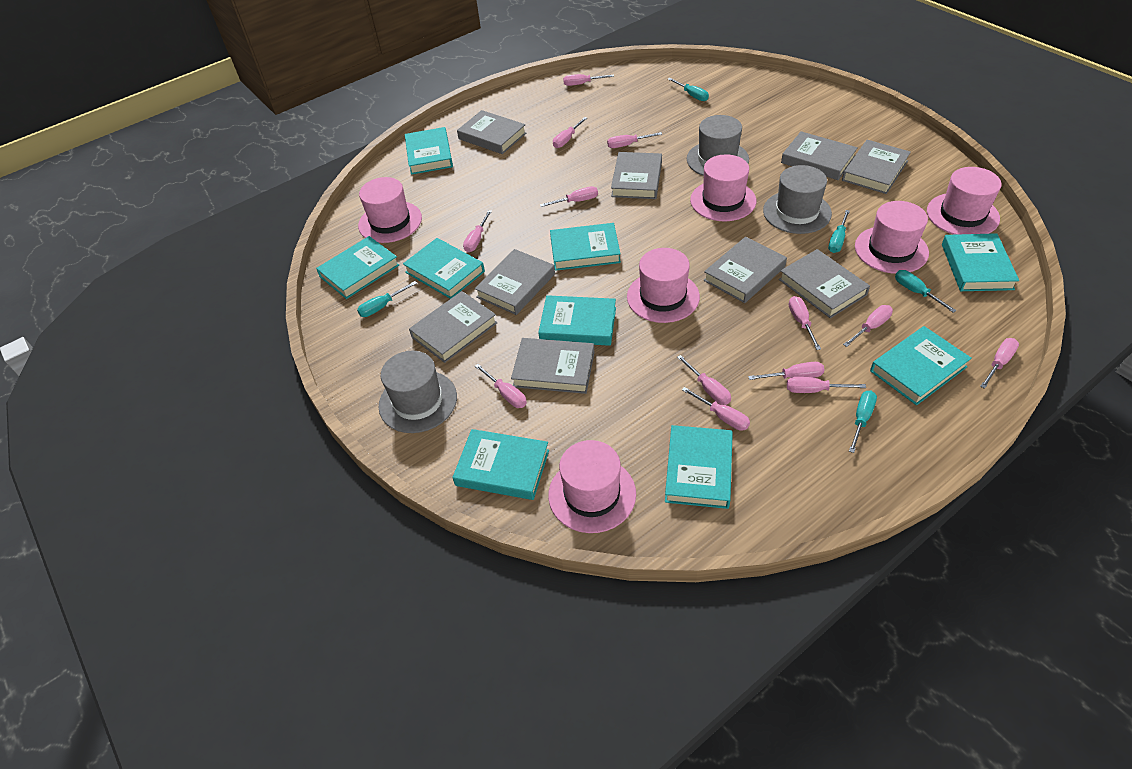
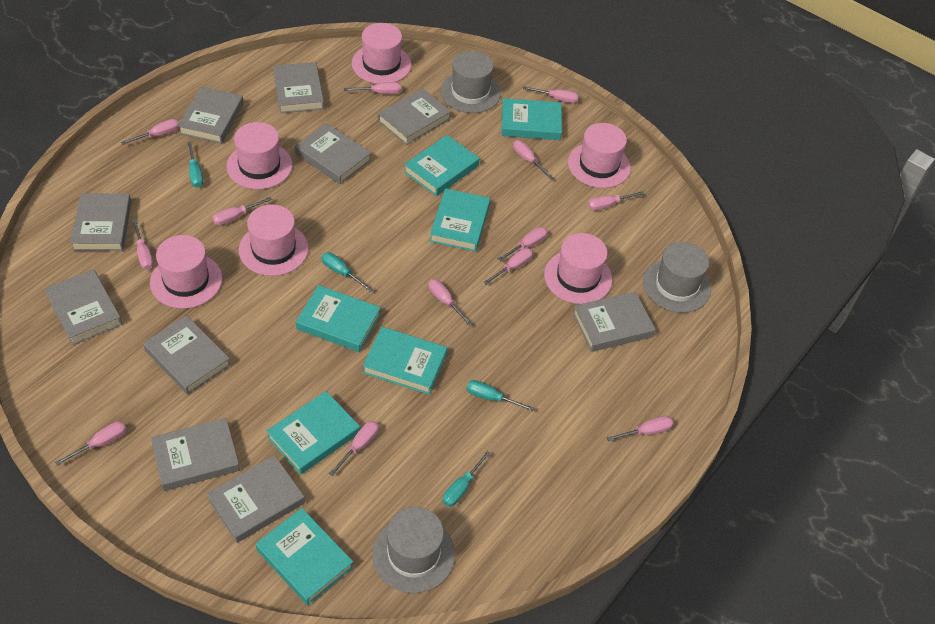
grey book: [409,291,497,363] [457,110,526,154] [475,249,555,315] [511,338,595,394] [611,152,662,199] [703,237,787,303] [779,249,870,318] [781,131,858,180] [842,140,911,194] = 9 -> [44,269,122,345] [70,193,131,251] [143,315,231,395] [151,418,240,491] [178,87,244,144] [207,455,305,543] [273,62,324,113] [295,123,371,184] [378,88,451,145] [572,292,656,352] = 10
turquoise book: [316,236,399,299] [403,238,485,299] [405,127,453,175] [452,429,549,500] [538,295,616,346] [550,223,621,271] [665,425,733,509] [870,326,972,405] [942,233,1019,291] = 9 -> [256,508,353,605] [267,391,360,475] [296,285,381,352] [363,327,447,394] [404,135,479,196] [430,188,490,252] [501,98,562,140] = 7
turquoise screwdriver: [357,281,417,317] [668,78,709,101] [828,210,850,253] [849,391,877,453] [895,270,957,313] = 5 -> [187,142,203,188] [322,252,373,292] [443,451,491,507] [467,380,534,411] = 4

